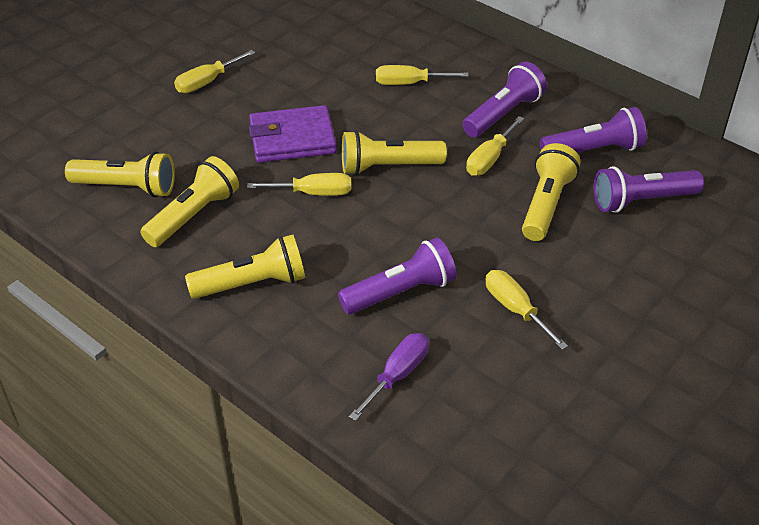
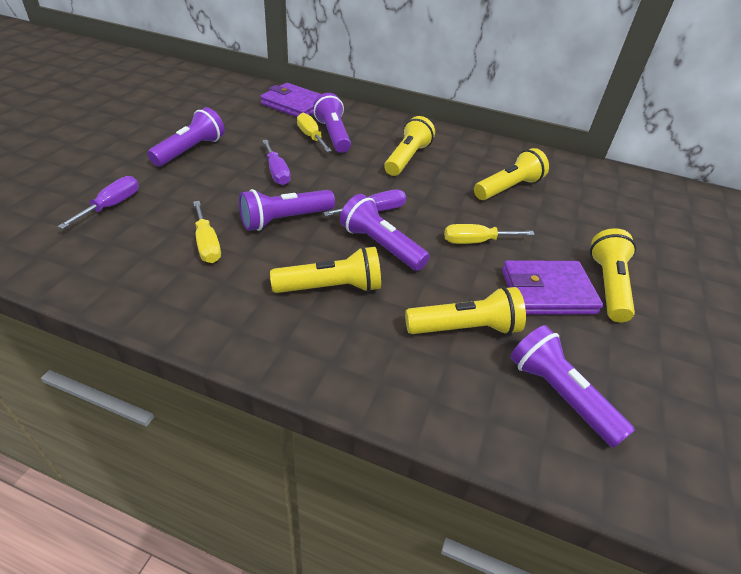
purple flashlight: [338,238,456,314] [462,62,547,137] [540,107,647,153] [594,166,704,213] = 4 -> [147,107,225,166] [239,189,335,231] [313,93,351,153] [340,194,430,271] [510,325,635,448] = 5
purple screwdriver: [349,333,429,421] = 1 -> [58,176,139,229] [262,140,291,185] [323,190,406,216] = 3
purple wallet: [249,105,337,163] = 1 -> [260,83,321,117] [502,260,603,315] = 2
yellow screwdriver: [174,50,255,93] [247,173,351,196] [376,65,469,85] [466,116,524,176] [486,270,568,350] = 5 -> [193,201,221,263] [297,113,332,152] [444,224,535,244] = 3

